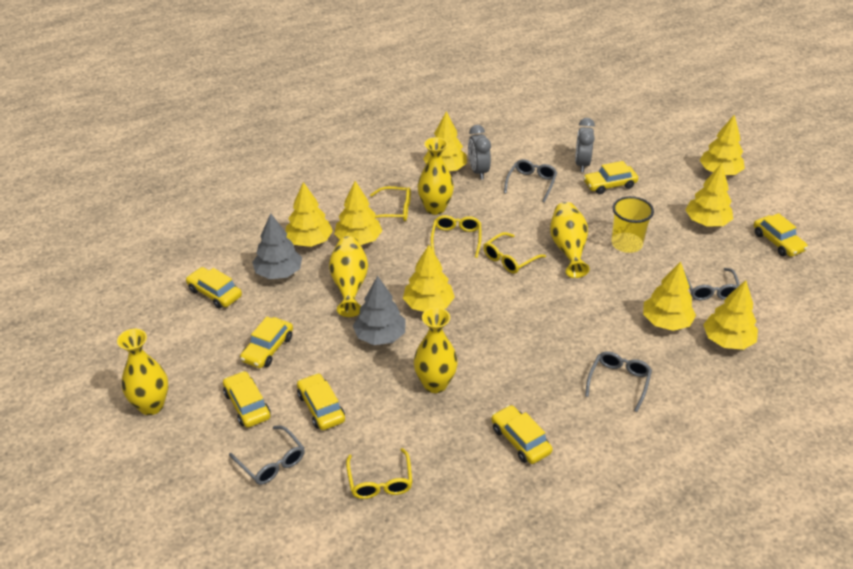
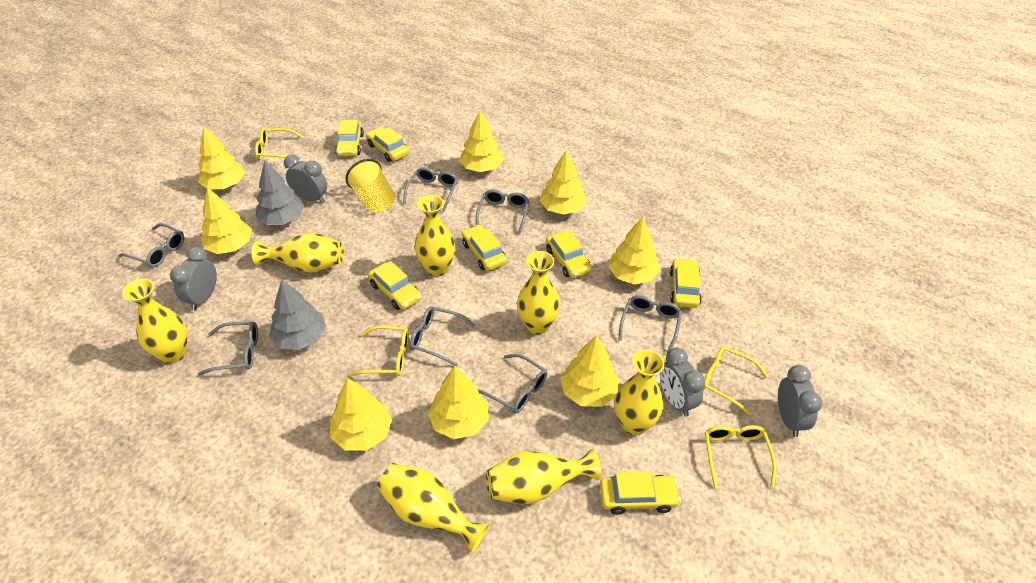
grey clock: [468,125,491,180] [575,118,595,172] = 2 -> [170,247,217,311] [284,154,327,204] [660,348,705,417] [778,365,822,437] = 4
grey glasses: [229,426,305,485] [504,159,557,202] [585,351,652,412] [684,268,740,300] = 4 -> [119,223,184,267] [198,322,258,376] [403,167,458,212] [410,306,476,366] [476,189,529,235] [478,354,547,413] [618,295,682,353] = 7
yellow vase: [117,329,168,415] [329,236,368,317] [414,307,458,393] [418,137,454,215] [550,202,590,278] = 5 -> [123,279,187,364] [252,233,344,273] [377,463,490,553] [415,195,455,276] [486,449,601,504] [517,251,560,334] [615,350,665,435] = 7

